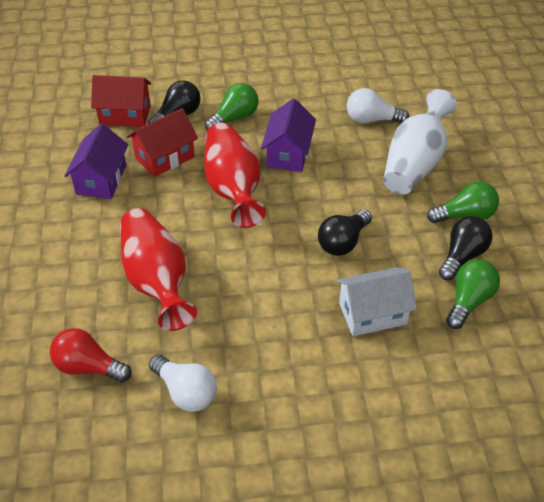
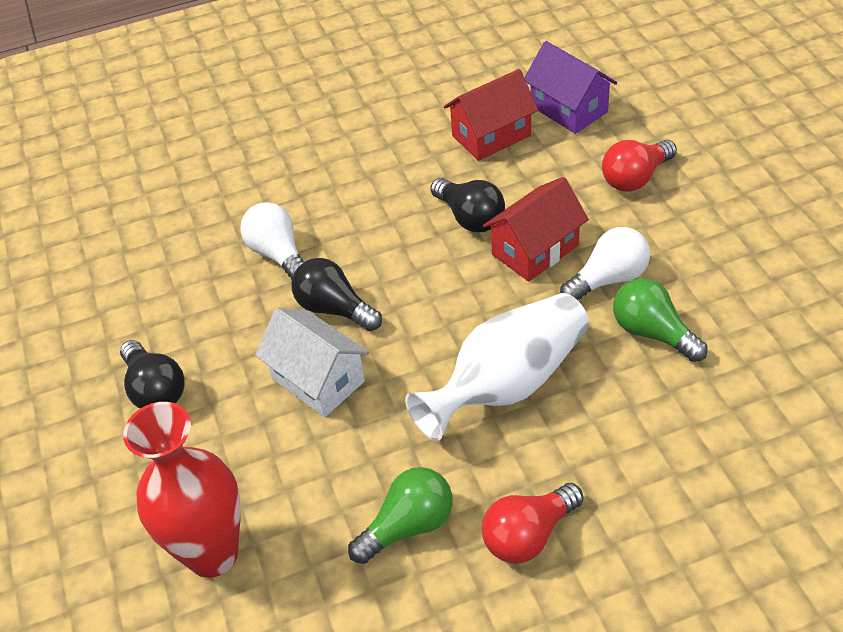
green light bulb: [205,83,258,130] [427,182,499,223] [446,259,500,329] = 3 -> [348,467,453,564] [613,278,708,362] = 2
purple house: [65,124,128,199] [261,99,316,172] = 2 -> [524,41,617,134] = 1
red light bulb: [50,328,132,382] = 1 -> [482,483,583,564] [602,140,677,192] = 2
red vase: [120,208,197,331] [204,123,266,228] = 2 -> [123,402,241,578] = 1

